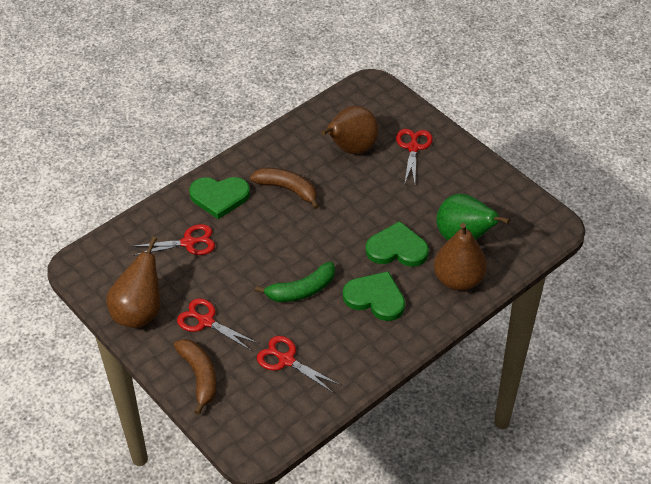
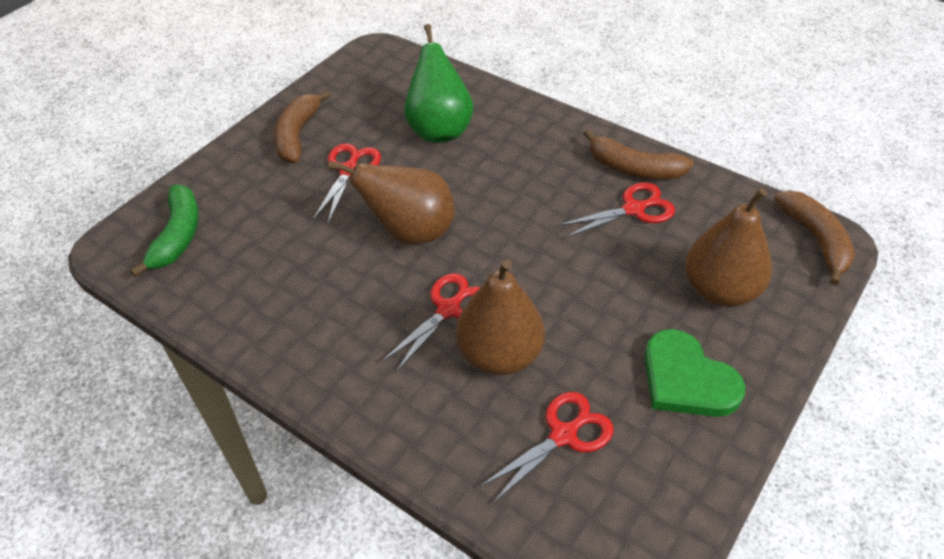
brown banana: [174,339,217,415] [250,168,319,209] = 2 -> [274,90,331,163] [584,129,694,180] [774,190,855,286] = 3
green heart: [189,177,250,219] [343,271,405,321] [366,221,429,267] = 3 -> [645,329,746,417] = 1

